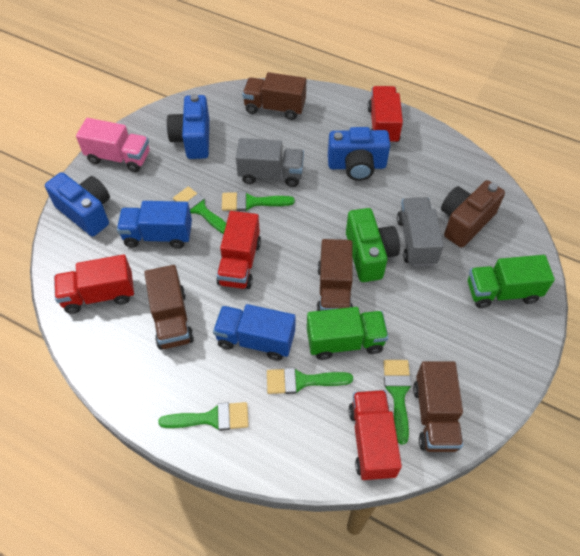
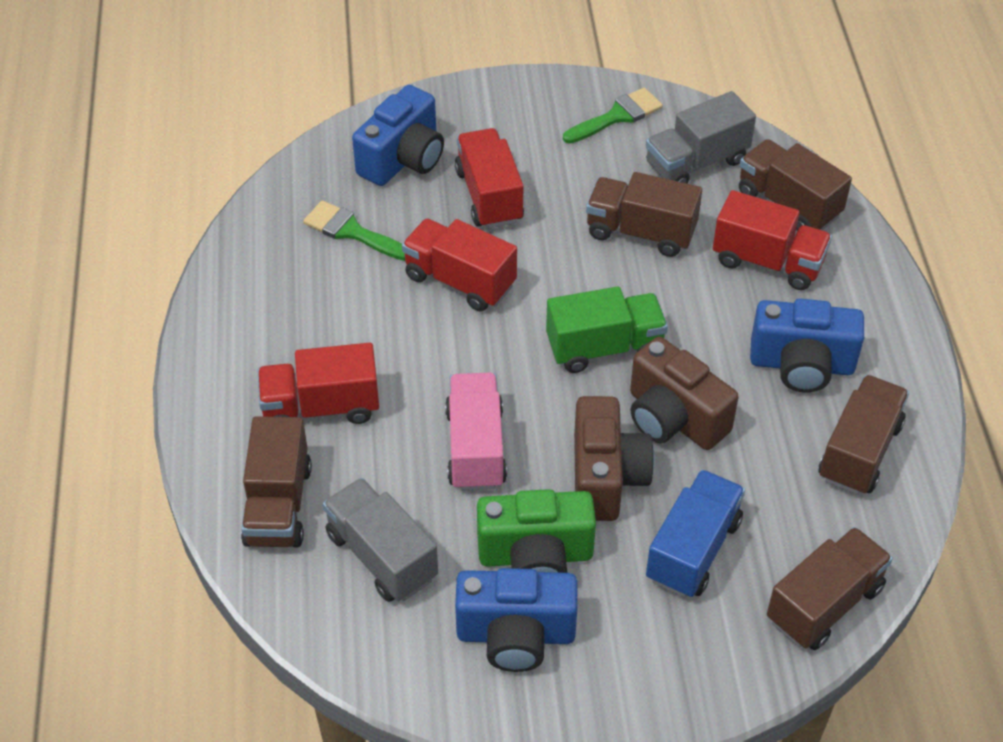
blue truck: [117,201,192,249] [213,304,296,361] = 2 -> [646,470,745,598] = 1
brown camera: [441,180,505,248] = 1 -> [574,396,654,521] [630,337,739,450] = 2
brown truck: [145,265,194,350] [242,72,306,120] [316,239,353,311] [413,361,463,452] = 4 -> [241,416,312,547] [586,172,702,257] [739,139,852,231] [767,527,893,650] [818,375,909,495] = 5
green brush: [158,402,249,431] [173,186,226,234] [222,191,295,211] [267,367,353,394] [383,360,411,445] = 5 -> [303,200,405,261] [563,88,663,144] = 2
green truck: [307,307,388,360] [468,255,555,308] = 2 -> [546,286,668,373] = 1

